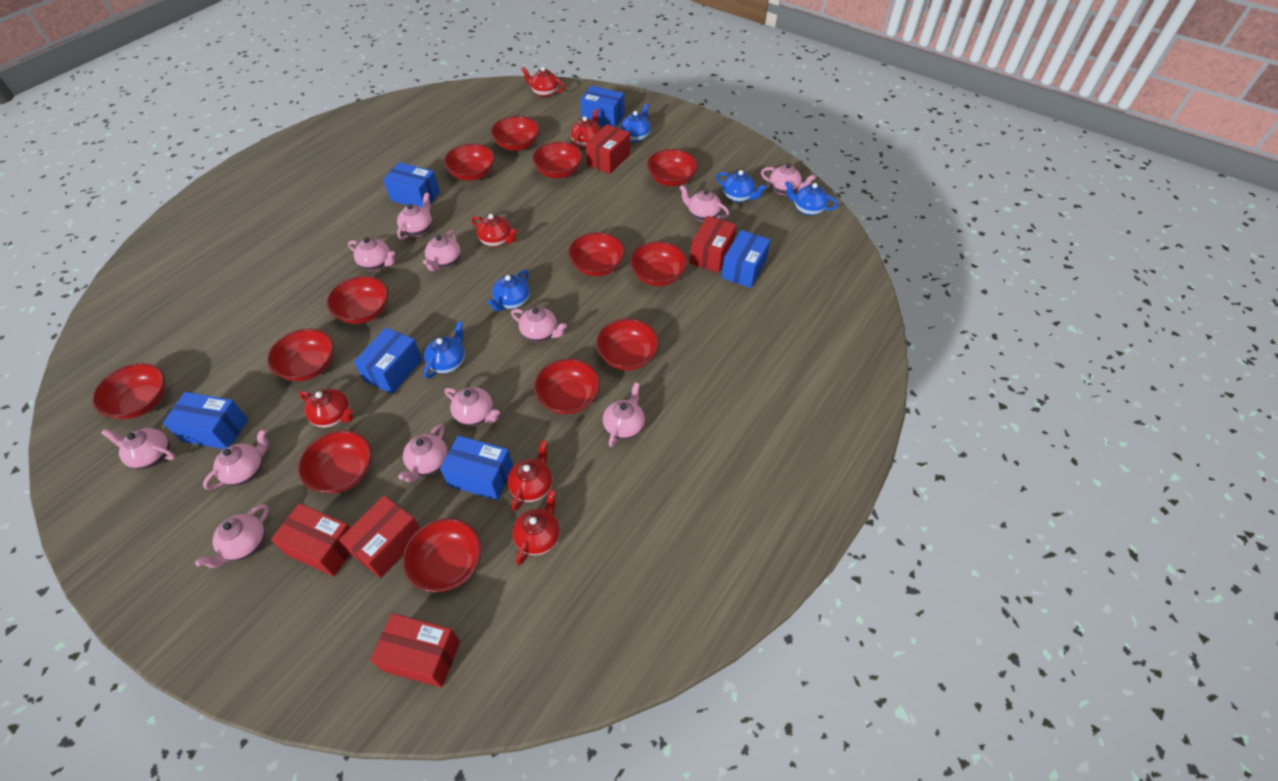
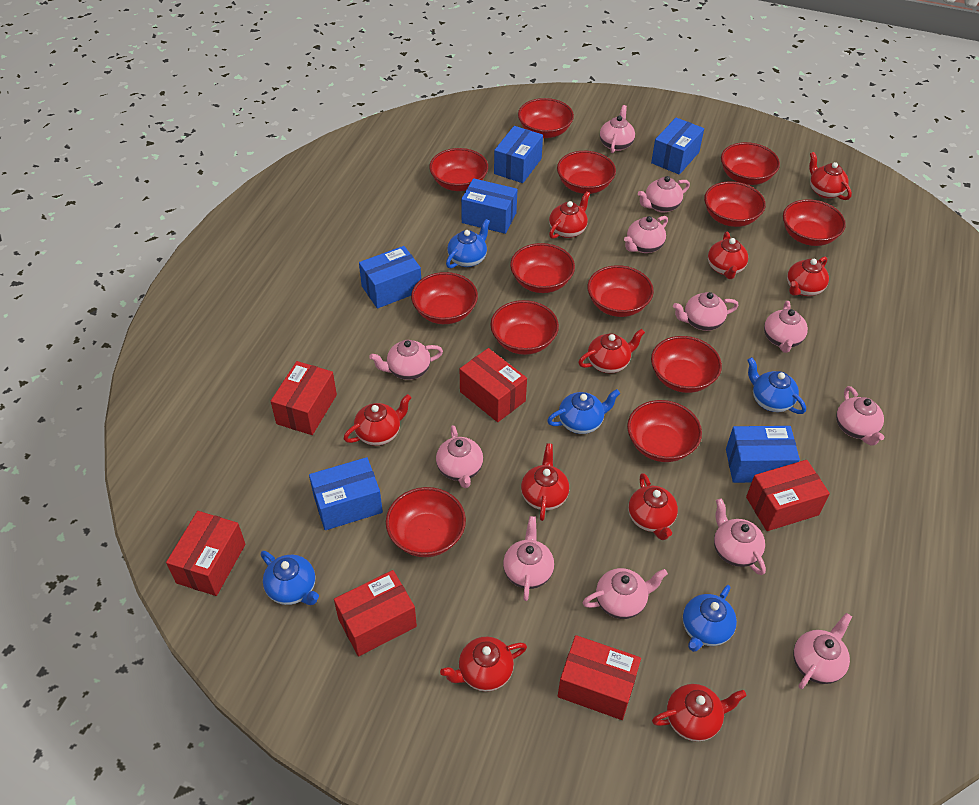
red box: [271,503,350,577] [339,496,420,578] [370,613,460,688] [586,124,630,174] [690,216,736,273] = 5 -> [166,511,245,596] [271,361,337,435] [334,570,417,656] [460,348,527,422] [557,635,641,720] [746,460,830,531] = 6
red teapot: [299,388,353,428] [472,214,517,247] [507,440,553,511] [512,489,560,565] [521,67,565,97] [571,109,600,148] = 6 -> [344,394,412,446] [440,637,527,692] [521,443,569,521] [549,191,590,239] [578,329,645,373] [628,473,678,540] [652,684,747,742] [708,232,748,279] [787,257,829,296] [809,152,852,200] = 10

